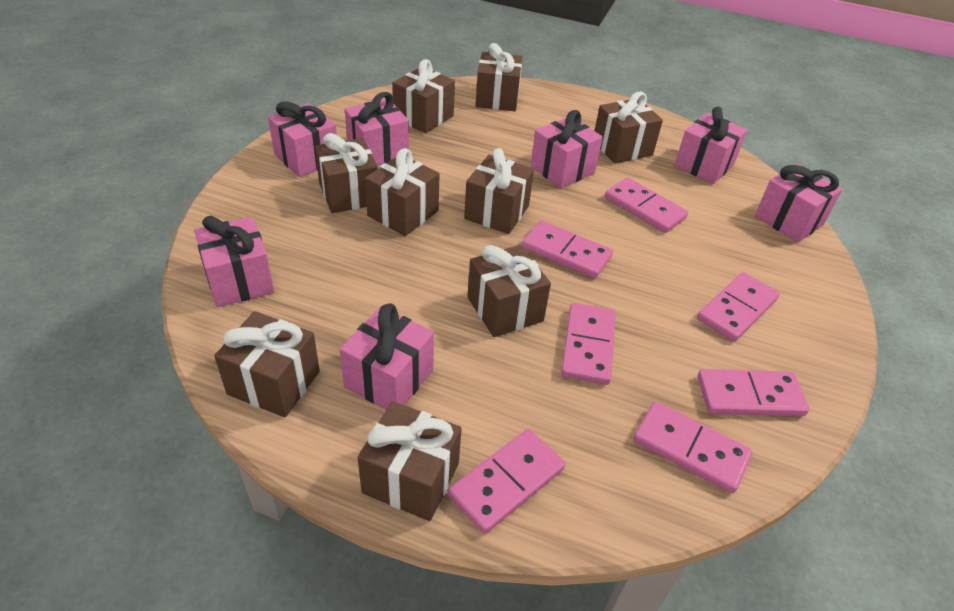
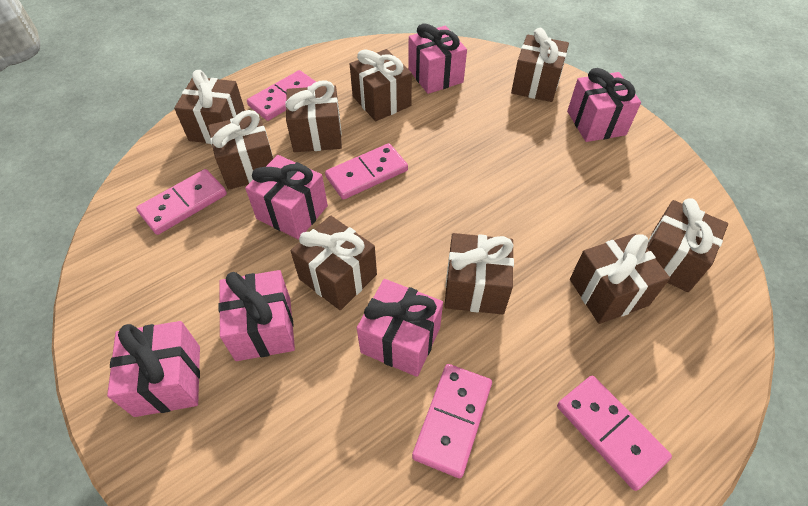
pink domino: [448,429,565,534] [522,220,613,278] [561,303,616,385] [605,177,688,233] [633,401,753,493] [697,272,780,342] [698,369,809,416] = 7 -> [136,169,227,235] [247,70,316,121] [325,143,408,200] [412,364,492,478] [557,376,672,491] = 5
pink gift: [194,215,275,307] [268,101,337,177] [340,303,434,410] [345,92,409,166] [531,110,603,188] [674,107,747,184] [755,164,842,242] = 7 -> [107,321,200,417] [218,270,295,361] [245,155,328,240] [357,279,443,377] [408,23,467,94] [567,68,641,142] = 6

